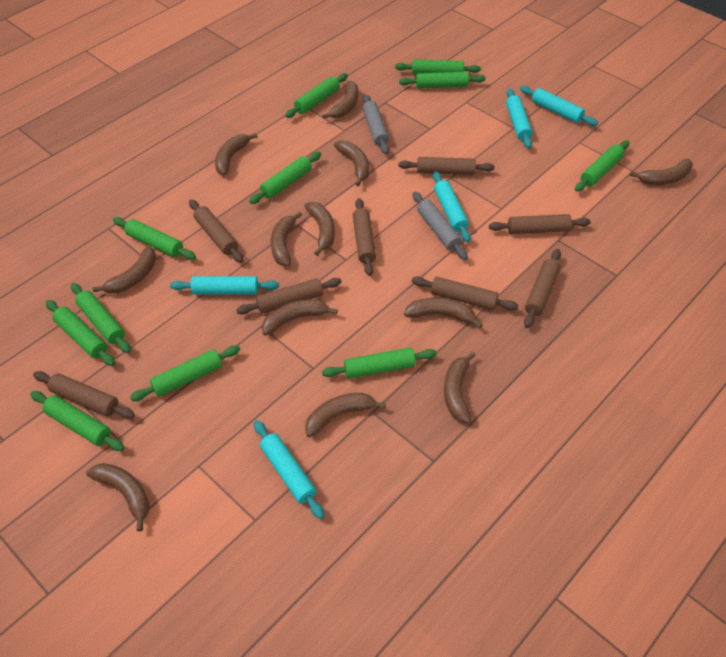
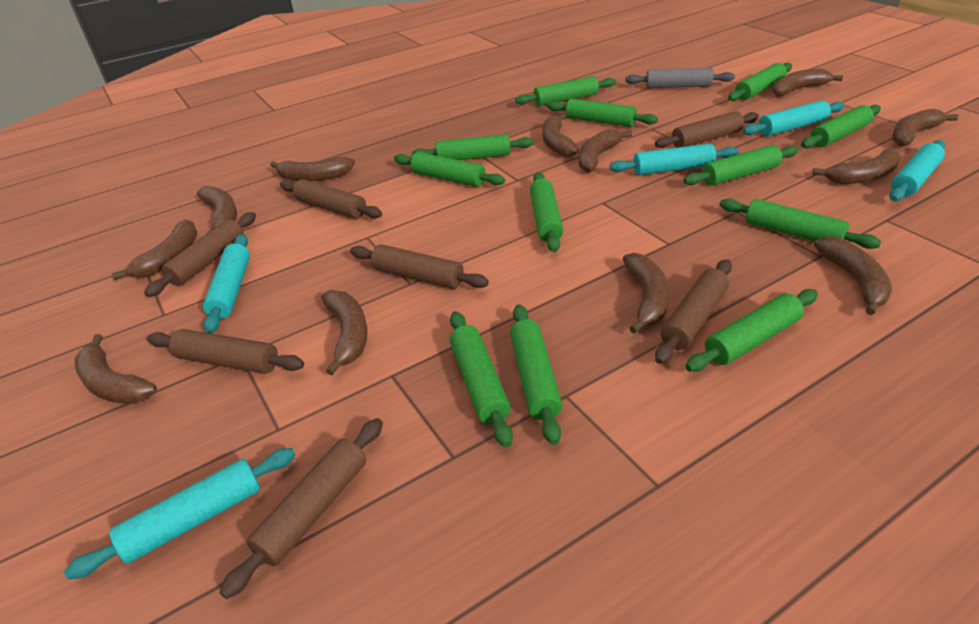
brown rolling pin: [33,371,135,419] [189,200,243,263] [236,278,342,315] [353,198,376,276] [398,157,495,175] [412,277,519,311] [489,214,591,234] [524,249,561,328] = 8 -> [144,212,256,297] [147,329,304,374] [219,418,383,599] [280,179,382,219] [350,244,489,289] [655,111,759,148] [655,259,732,364] = 7
green rolling pin: [30,391,125,451] [46,300,115,366] [71,283,131,353] [113,217,196,260] [130,345,240,401] [249,152,321,204] [285,73,348,118] [322,348,437,379] [395,60,481,75] [399,72,486,89] [575,140,629,192] = 11 -> [394,152,505,187] [412,134,534,160] [450,311,513,447] [510,304,562,445] [515,76,616,106] [530,172,563,252] [547,98,658,127] [683,145,798,185] [685,289,818,372] [720,199,881,249] [728,63,792,101] [801,105,881,149] = 12
grey rolling pin: [362,94,389,154] [413,192,468,260] = 2 -> [625,68,735,88] = 1

